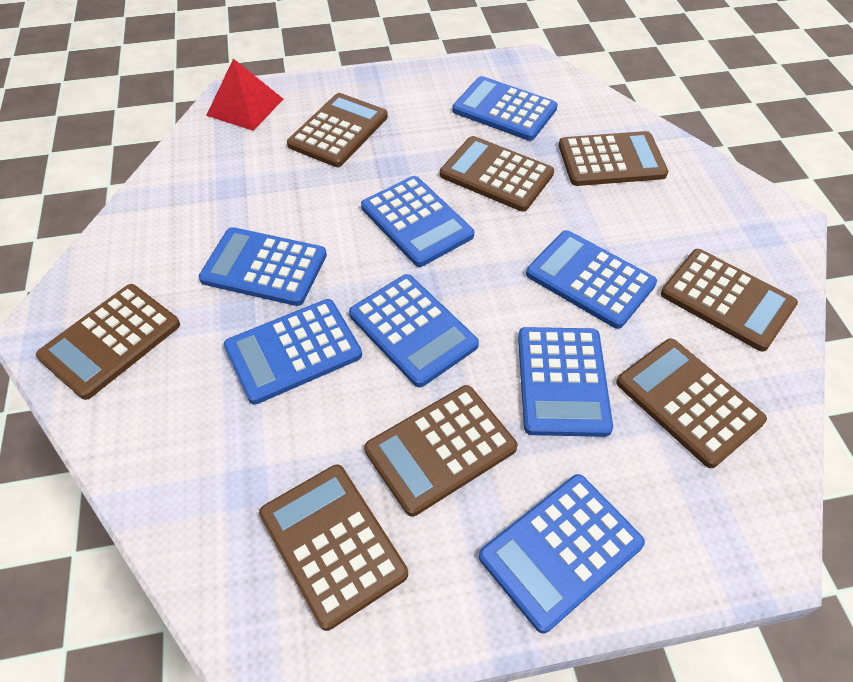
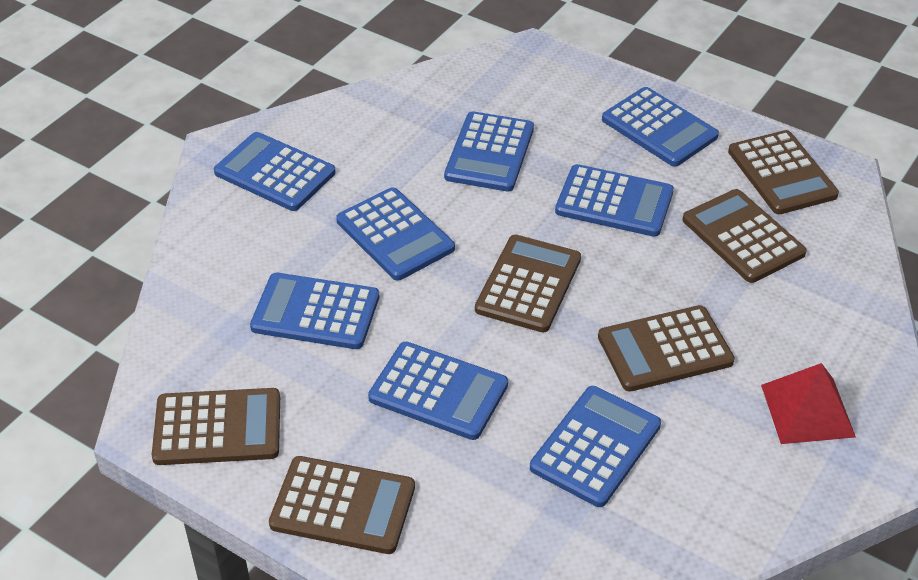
brown calculator: [36,284,180,400] [259,465,408,631] [287,93,388,167] [364,385,518,516] [440,136,554,211] [559,131,668,186] [616,339,767,468] [661,249,798,352] = 8 -> [152,388,280,465] [269,456,415,554] [475,234,581,332] [598,305,735,392] [683,189,807,283] [728,130,839,214] = 6

